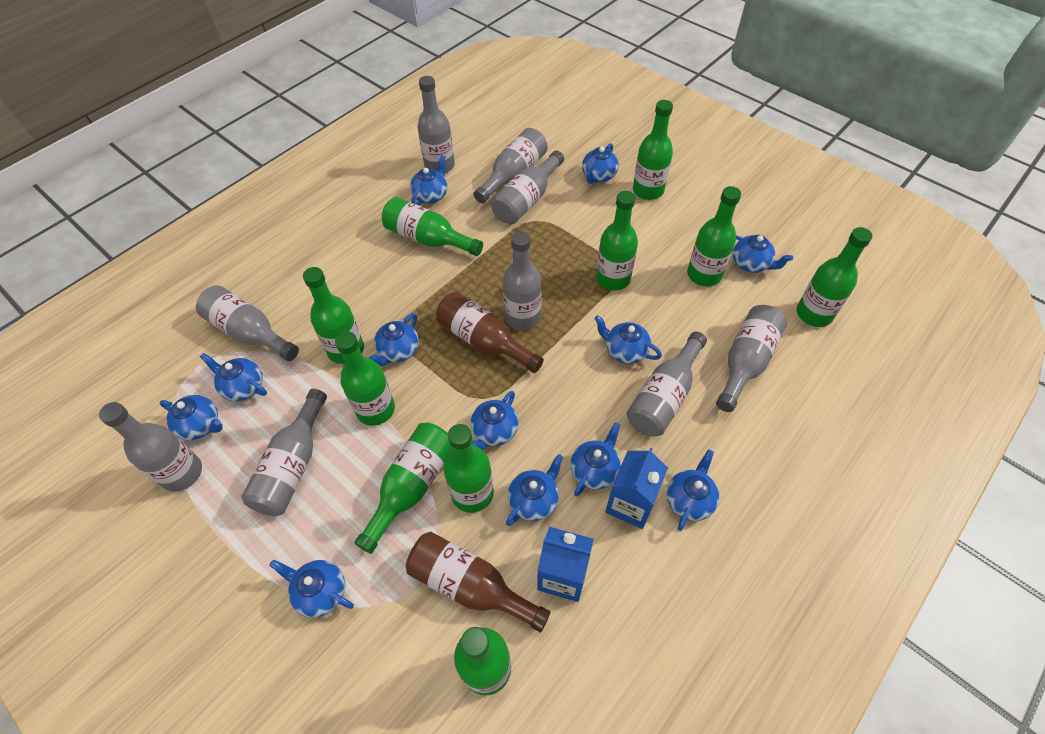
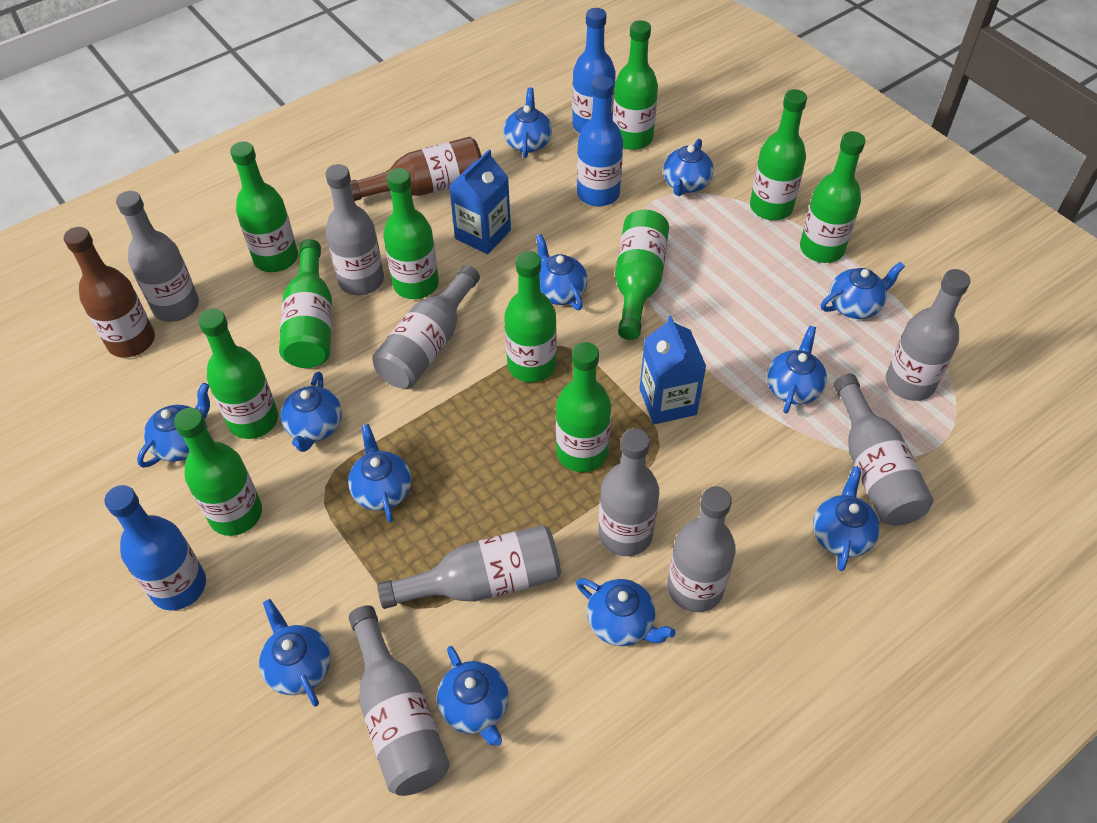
blue bottle: none = 0 -> [104,485,206,611] [572,8,616,133] [577,76,623,207] = 3
green bottle: [303,267,364,364] [335,331,395,426] [354,422,453,554] [382,197,483,256] [444,424,494,513] [454,627,511,695] [596,191,638,291] [633,100,673,200] [687,186,741,287] [797,227,872,327] = 10 -> [174,408,262,536] [198,309,278,439] [230,142,298,272] [279,239,332,368] [383,168,439,299] [504,251,557,383] [556,342,611,472] [613,20,658,150] [615,209,669,340] [750,89,807,220] [800,131,865,263] = 11

